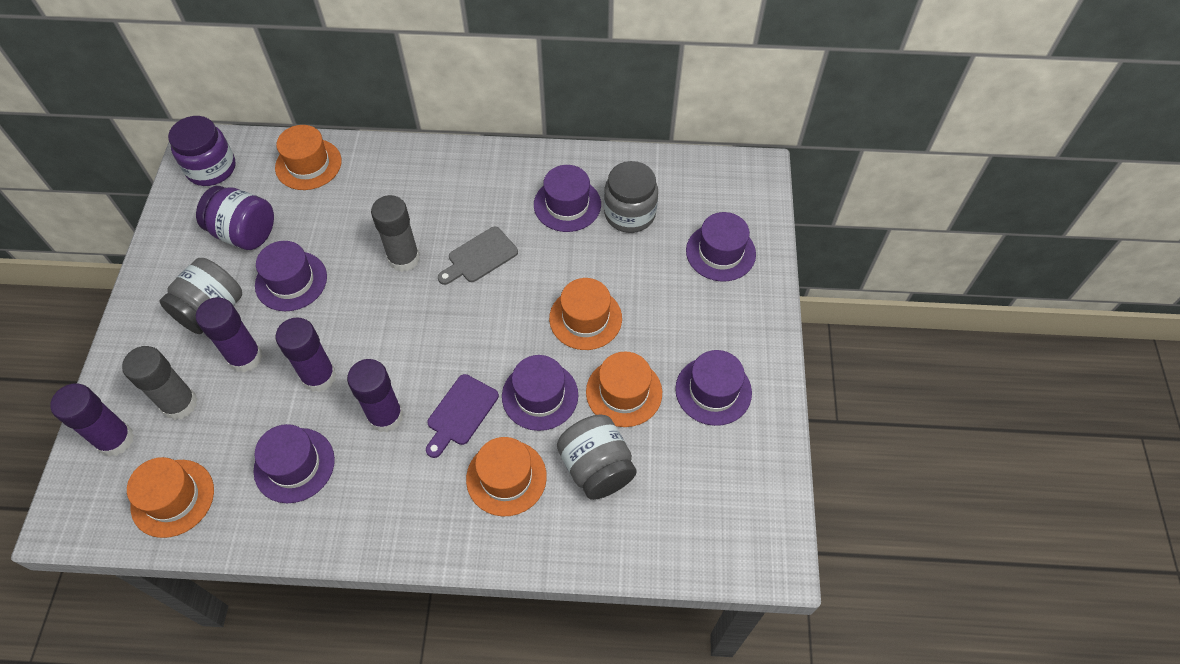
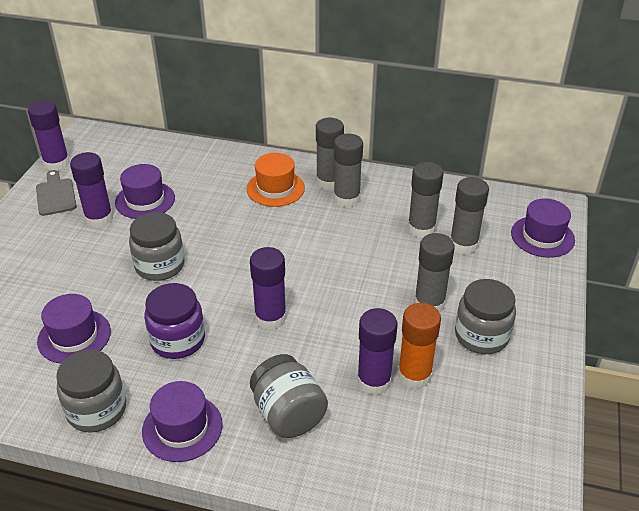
grey glue stick: [122,346,197,420] [371,195,420,272] = 2 -> [316,118,344,190] [334,134,363,207] [408,162,444,238] [414,233,455,313] [450,177,489,254] = 5
grey jar: [160,258,242,334] [557,415,636,500] [604,161,658,233] = 3 -> [56,350,126,433] [129,212,185,281] [250,354,328,438] [455,279,516,354] = 4
orange glue stick: none = 0 -> [398,303,441,389] = 1
orange hat: [127,457,214,538] [275,125,342,190] [466,437,547,516] [549,278,622,350] [586,351,662,427] = 5 -> [246,153,305,207] = 1
purple cutting board: [426,374,499,458] = 1 -> none = 0
purple hat: [254,424,335,503] [255,241,327,311] [502,355,578,431] [534,165,601,232] [675,350,752,426] [686,212,756,281] = 6 -> [37,294,111,364] [115,164,175,219] [142,381,223,462] [511,198,575,258] = 4
purple jar: [168,116,236,186] [196,186,274,250] = 2 -> [144,283,205,359] = 1

